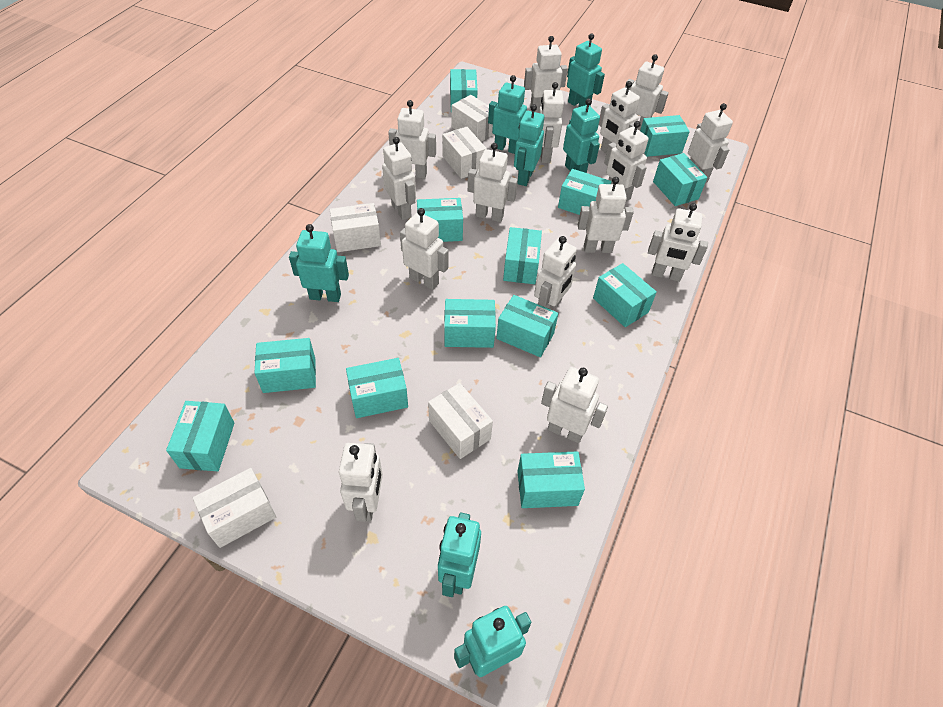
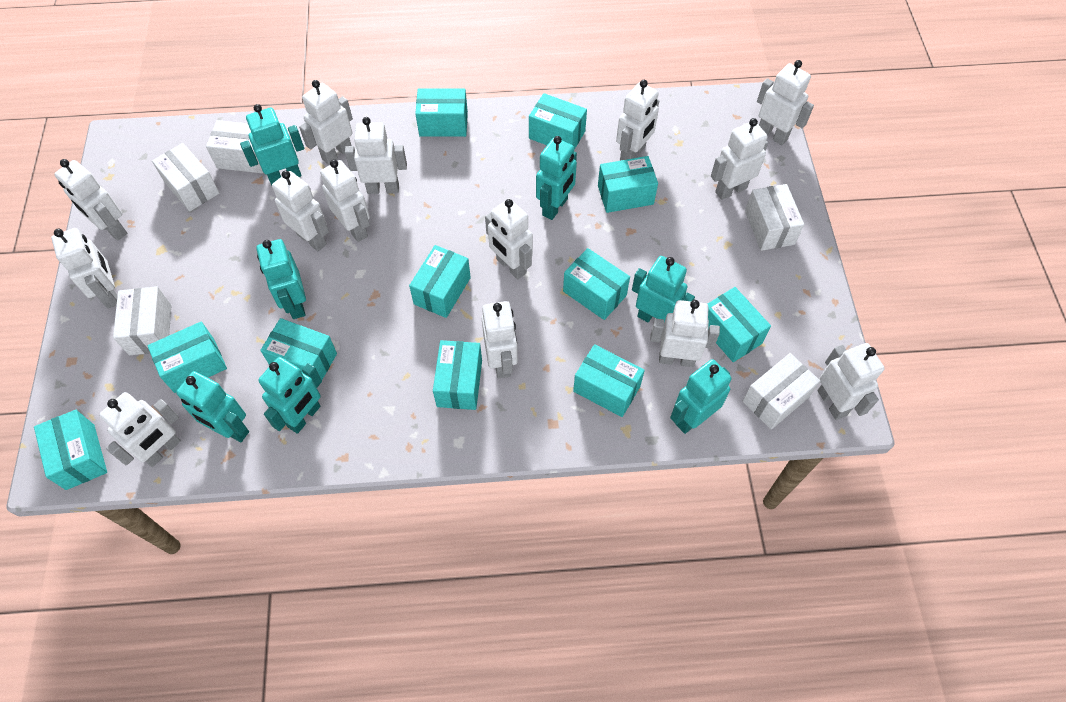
turquoise box: [166,401,235,471] [255,338,316,393] [346,358,408,418] [417,198,463,242] [444,299,496,348] [450,69,478,112] [496,295,558,357] [503,227,542,284] [517,451,585,508] [558,169,612,215] [593,263,657,327] [640,115,690,157] [653,153,707,206] = 13 -> [34,410,107,490] [148,321,227,393] [260,318,337,380] [409,245,471,318] [415,88,468,137] [433,340,482,410] [529,93,587,150] [563,248,630,320] [573,344,645,417] [598,156,658,213] [708,287,771,362] = 11
white robot: [339,443,383,522] [382,137,416,220] [388,100,436,179] [400,208,449,290] [468,143,518,222] [524,36,568,112] [534,236,577,310] [539,82,564,163] [541,367,608,443] [578,177,634,253] [599,81,640,153] [604,121,649,201] [625,54,669,131] [648,203,708,282] [688,103,733,183] = 15 -> [51,228,117,309] [54,159,127,241] [99,392,181,467] [272,170,329,251] [299,80,353,165] [320,159,370,242] [345,117,407,194] [482,301,518,378] [485,199,533,279] [616,80,659,161] [650,300,720,367] [711,118,768,200] [757,60,814,145] [817,343,885,420] = 14

